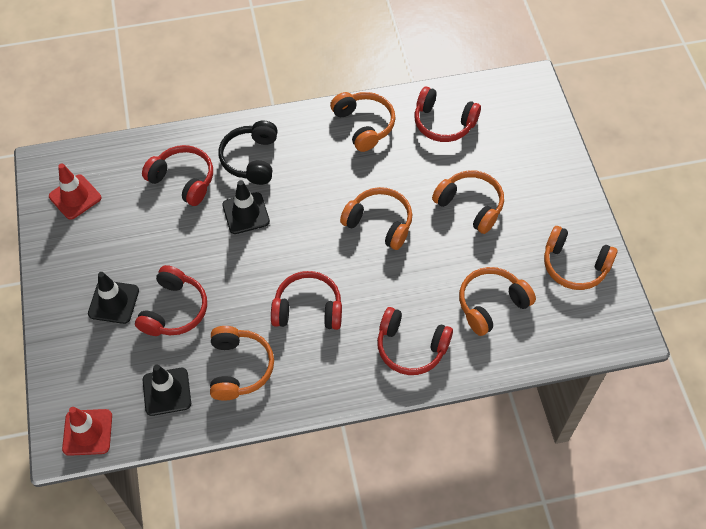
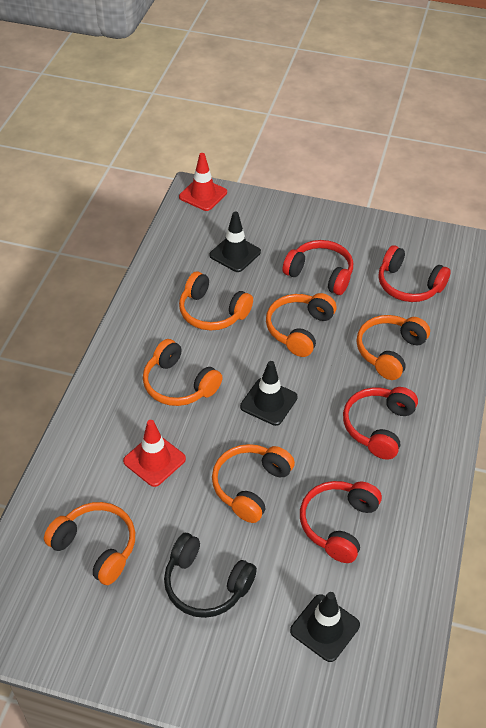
red headphones: [135,265,207,336] [142,145,213,206] [271,271,342,330] [377,307,453,375] [415,86,481,142] = 5 -> [283,240,353,295] [300,481,382,563] [343,387,418,460] [378,245,451,302] = 4

